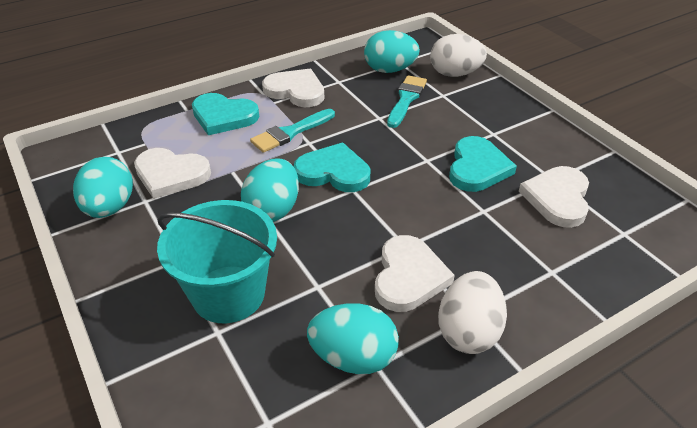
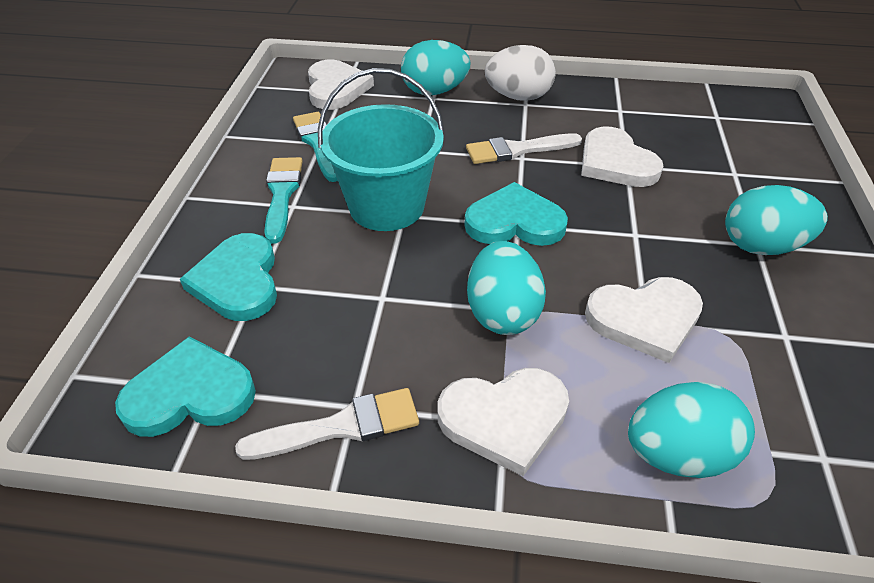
white brush: none = 0 -> [235,388,419,460] [466,133,582,164] = 2
white egg: [430,34,487,77] [438,271,507,354] = 2 -> [485,45,556,101] = 1

